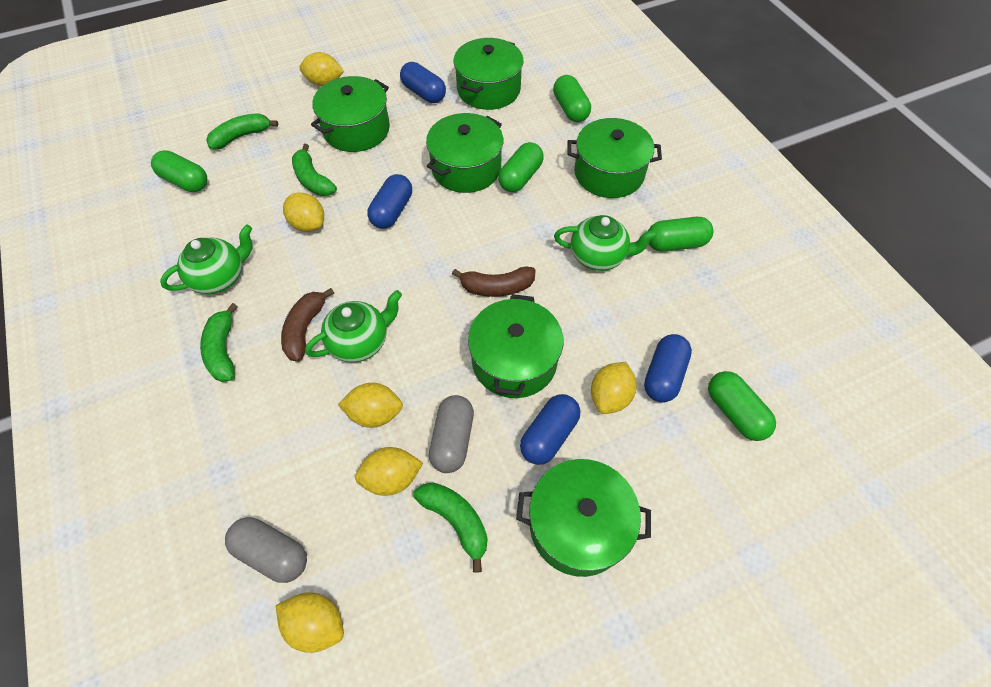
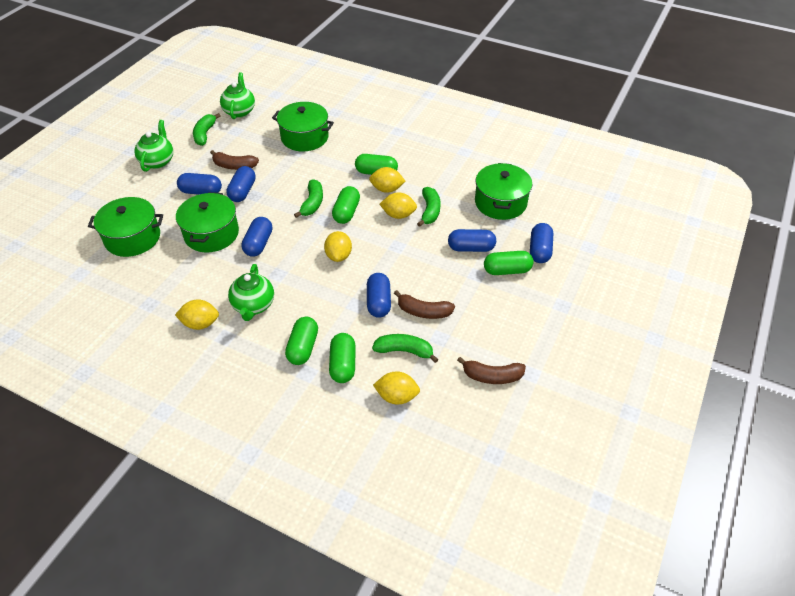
blue capsule: [367,174,412,229] [400,62,446,103] [520,394,580,465] [644,334,692,403] = 4 -> [177,173,222,195] [226,166,256,202] [241,217,273,257] [367,273,391,318] [448,229,496,252] [530,223,553,263] = 6
brown banana: [281,288,334,362] [452,267,536,297] = 2 -> [210,150,259,170] [394,290,455,319] [457,357,526,384] = 3
green pot: [311,76,390,152] [426,113,503,193] [454,38,524,110] [468,294,563,398] [516,459,651,577] [567,118,662,198] = 6 -> [88,197,163,257] [176,192,239,252] [272,102,334,151] [475,163,532,220] = 4
grey capsule: [225,517,307,583] [429,395,474,473] = 2 -> none = 0
yellow lemon: [276,592,344,653] [283,192,324,232] [299,52,344,86] [338,383,403,428] [355,447,423,496] [591,362,637,414] = 6 -> [175,299,219,330] [324,231,352,262] [369,167,405,193] [373,371,420,405] [380,192,417,219] = 5

